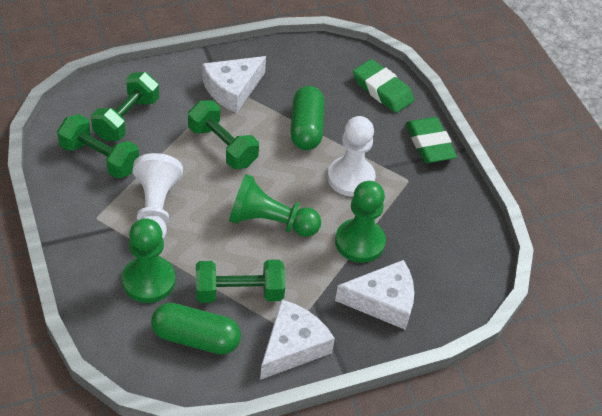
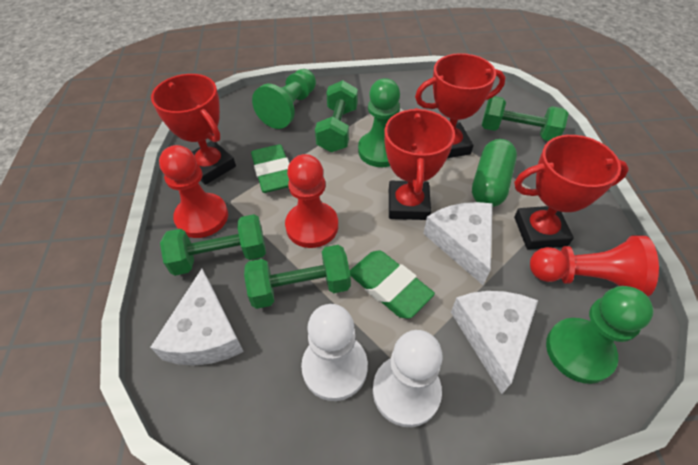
green capsule: [151,303,241,355] [291,86,324,150] = 2 -> [472,139,517,207] = 1
red pawn: none = 0 -> [159,145,228,238] [285,154,338,248] [530,236,659,296] = 3
red trophy: none = 0 -> [151,74,236,185] [384,108,455,220] [415,53,506,158] [514,135,629,250] = 4

